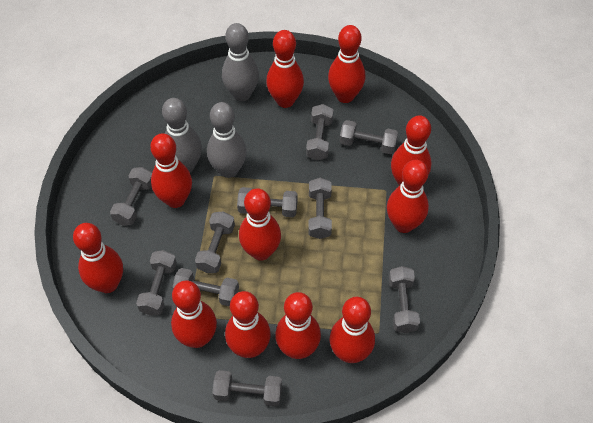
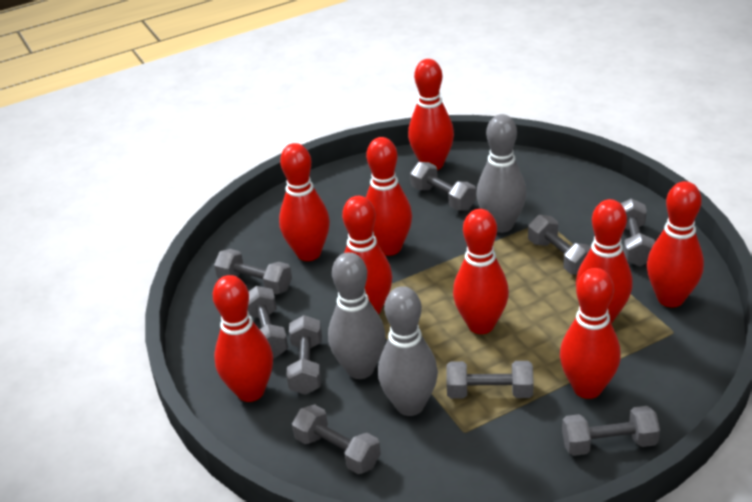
grey dumbbell: [110,167,152,226] [136,250,177,316] [172,268,239,307] [195,211,235,273] [212,370,282,407] [237,187,298,217] [306,104,333,161] [308,178,332,239] [339,120,398,154] [389,266,420,333] = 10 -> [214,249,292,295] [248,286,288,358] [286,315,322,395] [292,404,381,474] [410,162,476,211] [446,361,534,399] [528,215,591,275] [562,406,660,456] [620,199,655,266] = 9
red bowling pin: [73,223,123,293] [150,133,192,208] [171,281,217,348] [225,291,271,358] [239,188,281,261] [266,30,304,108] [275,292,321,359] [328,25,365,103] [330,297,375,363] [387,160,429,233] [391,115,432,186] = 11 -> [213,275,273,402] [279,143,330,261] [342,196,392,315] [366,137,412,256] [408,59,454,170] [453,209,509,334] [560,268,621,399] [576,199,633,323] [647,181,704,308] = 9

